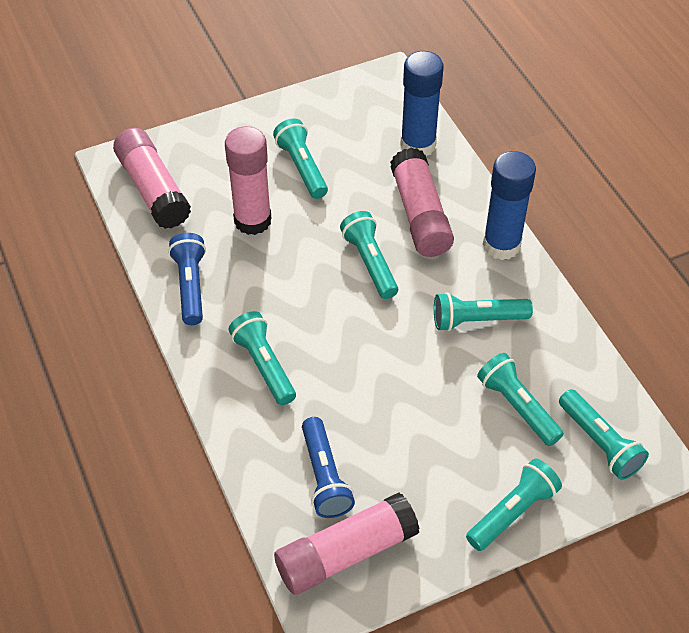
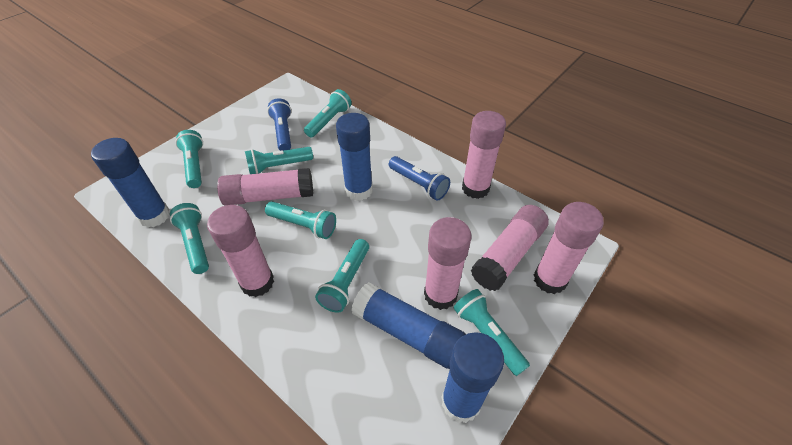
blue glue stick: [400,51,444,156] [483,151,536,260] = 2 -> [91,138,170,228] [336,113,373,201] [351,282,466,369] [441,332,504,423] = 4
pink glue stick: [113,128,191,229] [225,126,272,235] [274,493,419,595] [390,148,454,257] = 4 -> [207,205,274,297] [217,168,313,206] [424,217,472,310] [462,111,506,199] [471,205,549,291] [534,202,604,294] = 6

